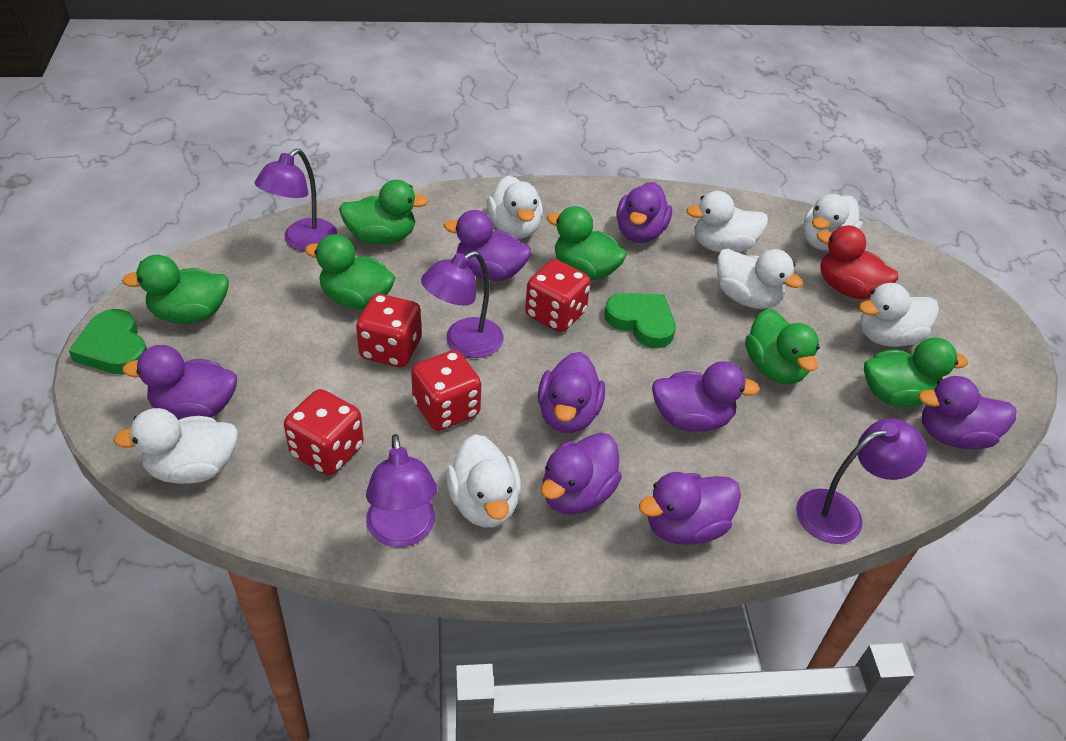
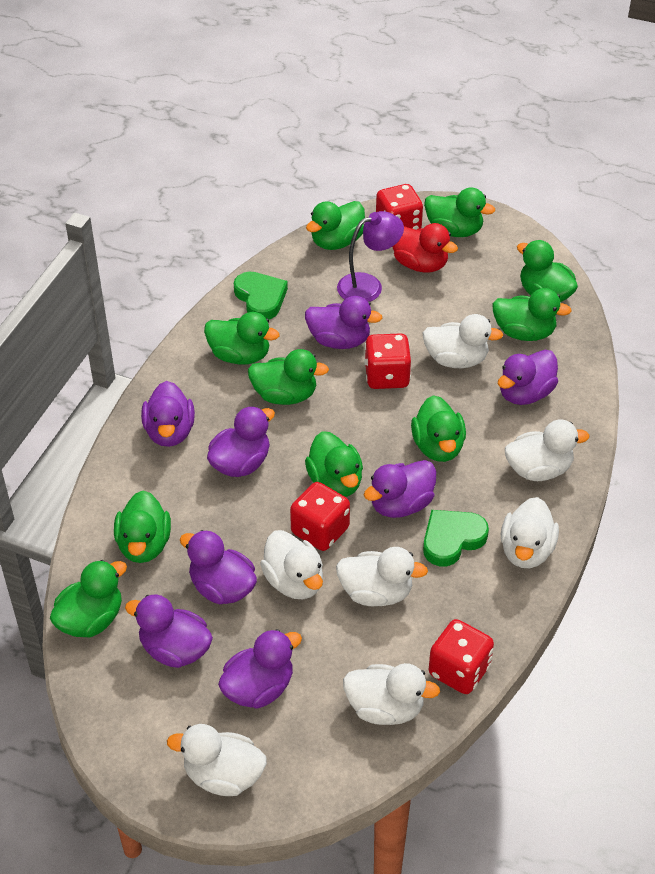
green duck: [122,255,229,324] [305,234,395,309] [339,180,429,244] [547,206,627,280] [745,309,820,384] [864,338,968,407] = 6 -> [50,560,127,637] [114,490,171,563] [204,312,280,365] [248,349,329,405] [305,431,363,497] [306,201,365,250] [411,395,466,462] [424,187,495,237] [492,288,572,341] [517,240,578,302] = 10
purple lamp: [255,149,337,251] [366,434,437,547] [421,251,503,358] [796,418,927,544] = 4 -> [337,211,404,302] = 1

